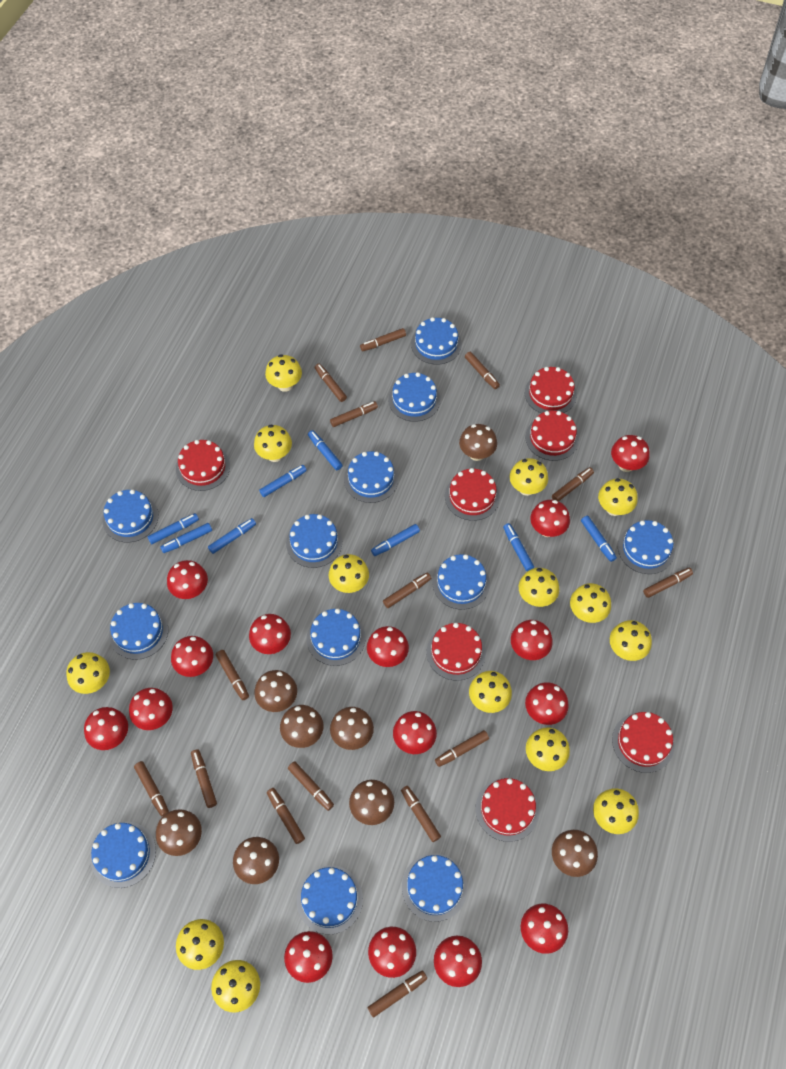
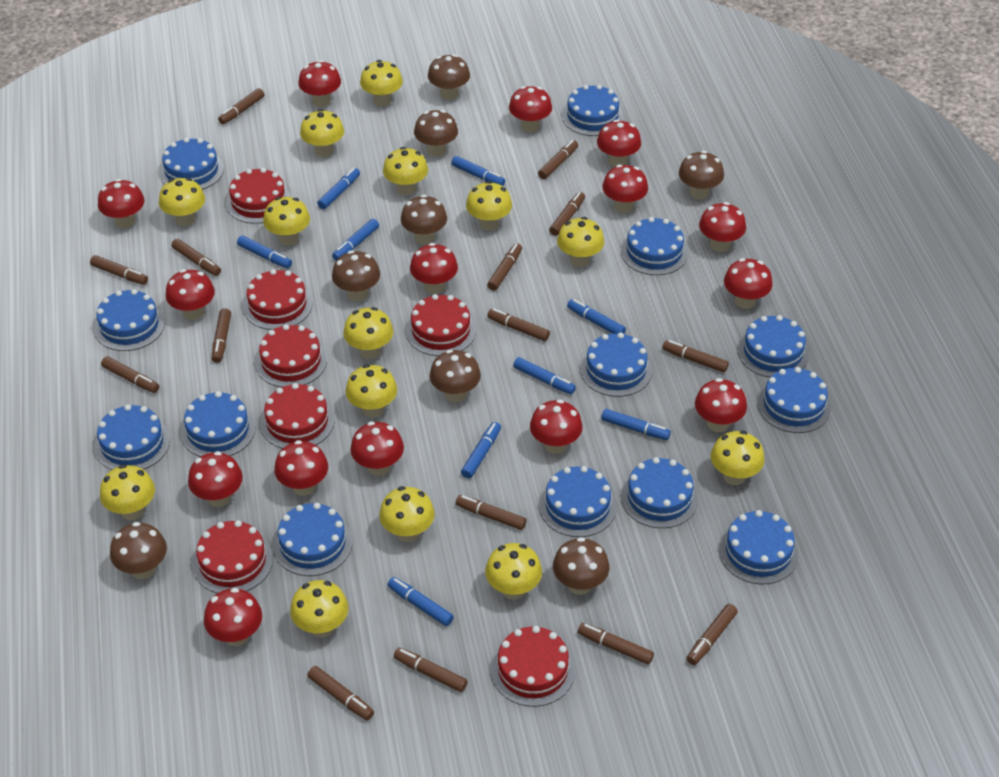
blue cake: [90,822,156,888] [102,489,159,543] [109,603,168,660] [286,514,342,568] [297,865,363,935] [307,609,366,666] [344,451,398,503] [388,372,440,422] [402,853,468,922] [411,317,462,365] [433,554,490,610] [618,520,675,574] = 12 -> [94,289,165,351] [94,404,170,470] [160,138,224,190] [181,391,256,457] [273,503,352,576] [539,466,616,537] [562,85,624,136] [580,332,652,397] [621,217,688,275] [621,457,698,528] [719,510,799,584] [738,315,809,378] [757,367,831,433] = 13
blue marker: [148,513,199,544] [160,523,212,553] [208,518,256,554] [259,465,307,497] [308,430,343,470] [371,524,420,556] [503,523,534,571] [581,516,617,562] = 8 -> [237,236,292,268] [317,168,360,209] [332,219,379,261] [388,577,454,626] [451,156,505,186] [461,422,501,479] [513,357,576,394] [567,299,626,334] [601,409,671,440] = 9

